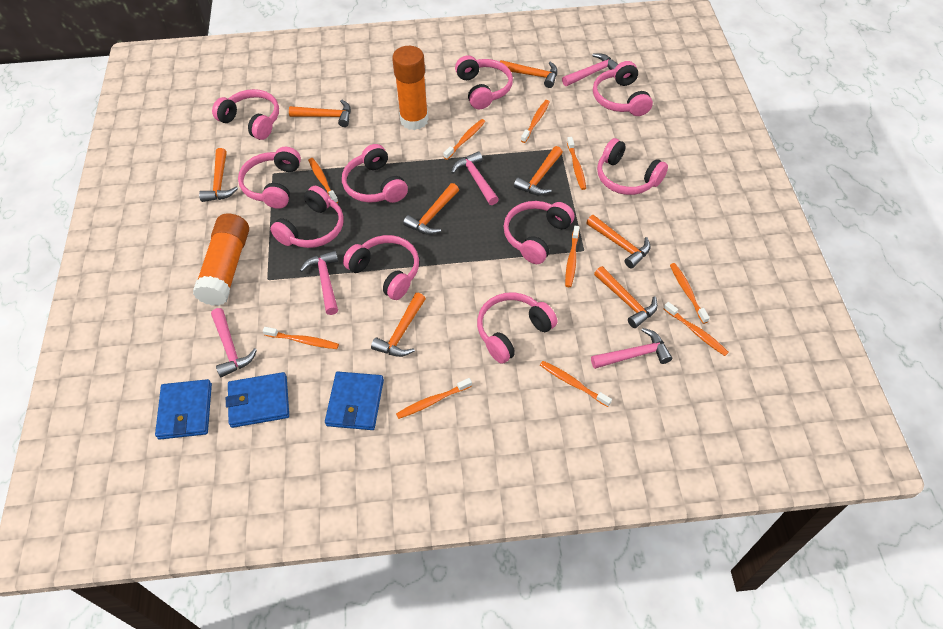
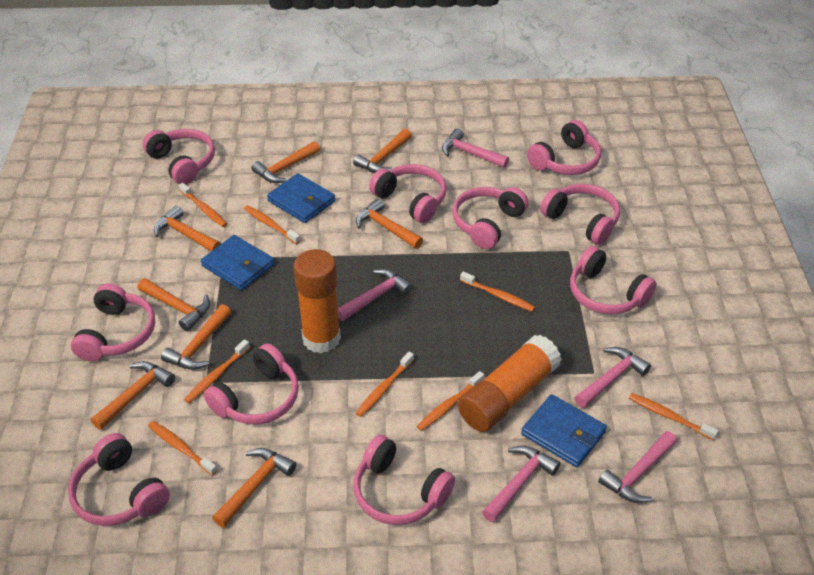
orange toothbrush: [263,327,339,349] [308,158,338,203] [396,378,472,419] [443,119,485,160] [521,100,550,143] [540,361,612,407] [565,226,579,287] [567,137,586,190] [664,302,729,356] [670,263,710,324] = 10 -> [148,421,217,476] [179,183,227,227] [184,339,250,403] [244,205,300,244] [356,352,414,417] [417,371,484,431] [460,271,535,312] [629,393,718,440] = 8

